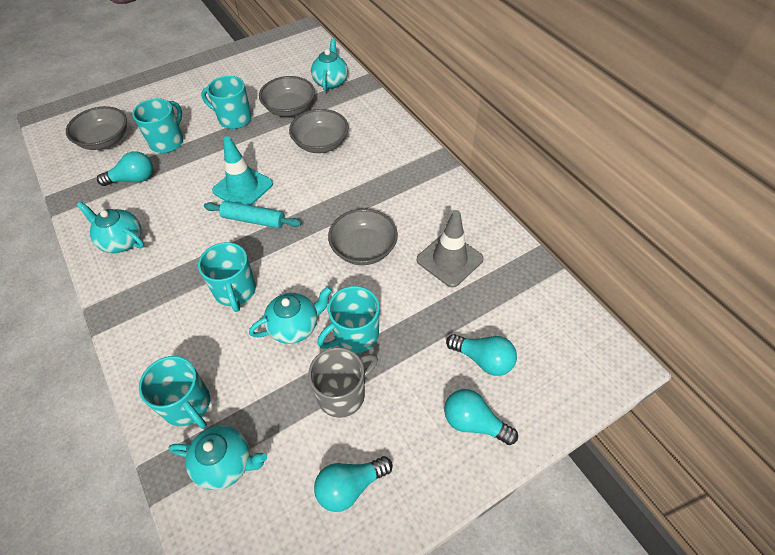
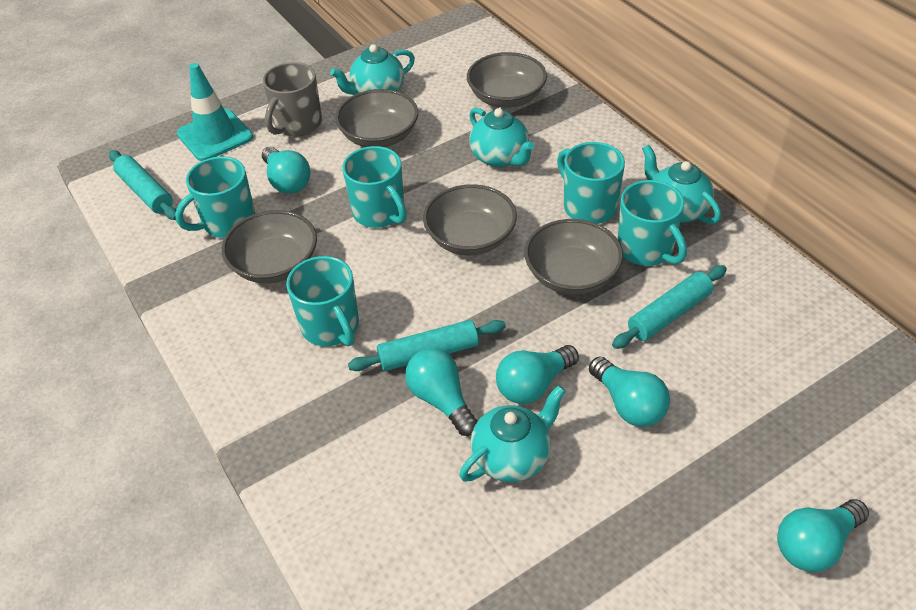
grey bowl: [66,106,127,150] [259,76,315,116] [289,109,349,153] [328,209,398,265] = 4 -> [222,210,317,283] [335,89,418,147] [423,184,517,255] [467,52,547,108] [524,219,623,295] = 5
grey traffic cone: [417,210,484,288] = 1 -> none = 0
turquoise light bulb: [97,151,153,186] [314,456,393,512] [444,389,518,445] [446,334,517,376] = 4 -> [262,146,310,194] [405,348,478,436] [496,345,579,404] [589,357,670,427] [777,499,869,572] = 5
turquoise rolling pin: [204,201,301,228] = 1 -> [109,150,176,220] [348,320,506,371] [612,265,727,349] = 3

